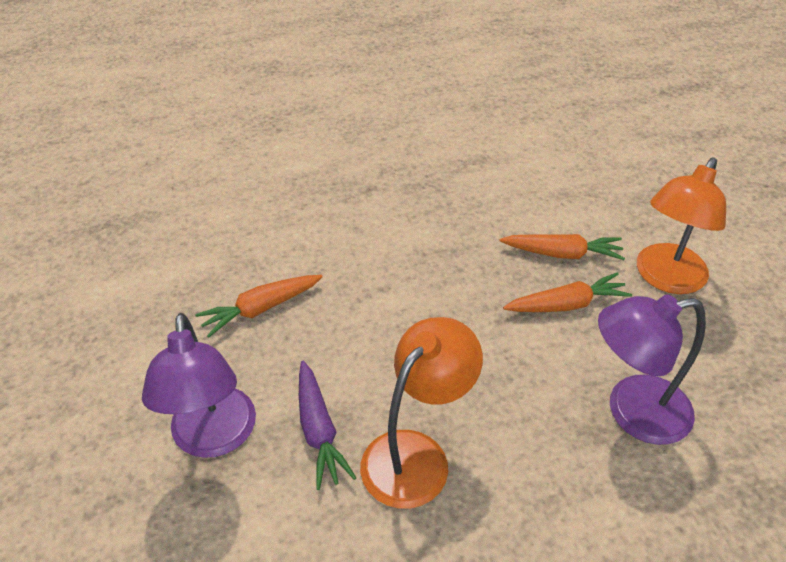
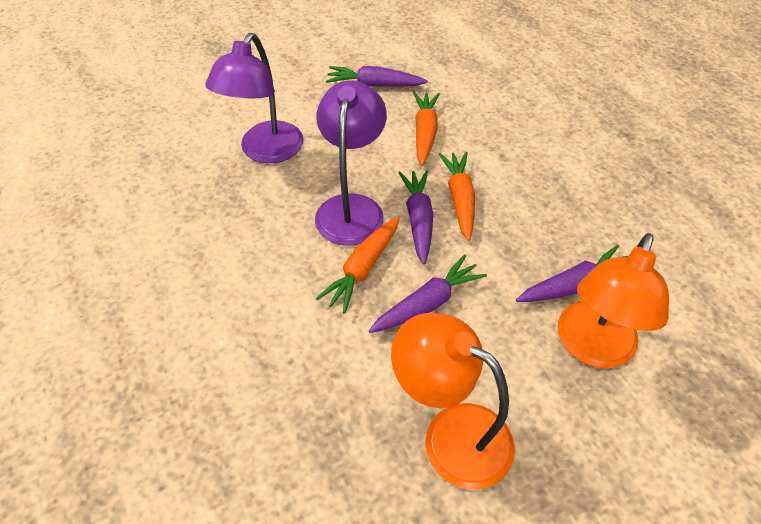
purple carrot: [299,361,356,490] = 1 -> [326,66,428,86] [369,254,487,333] [398,170,433,264] [516,245,628,302] = 4

